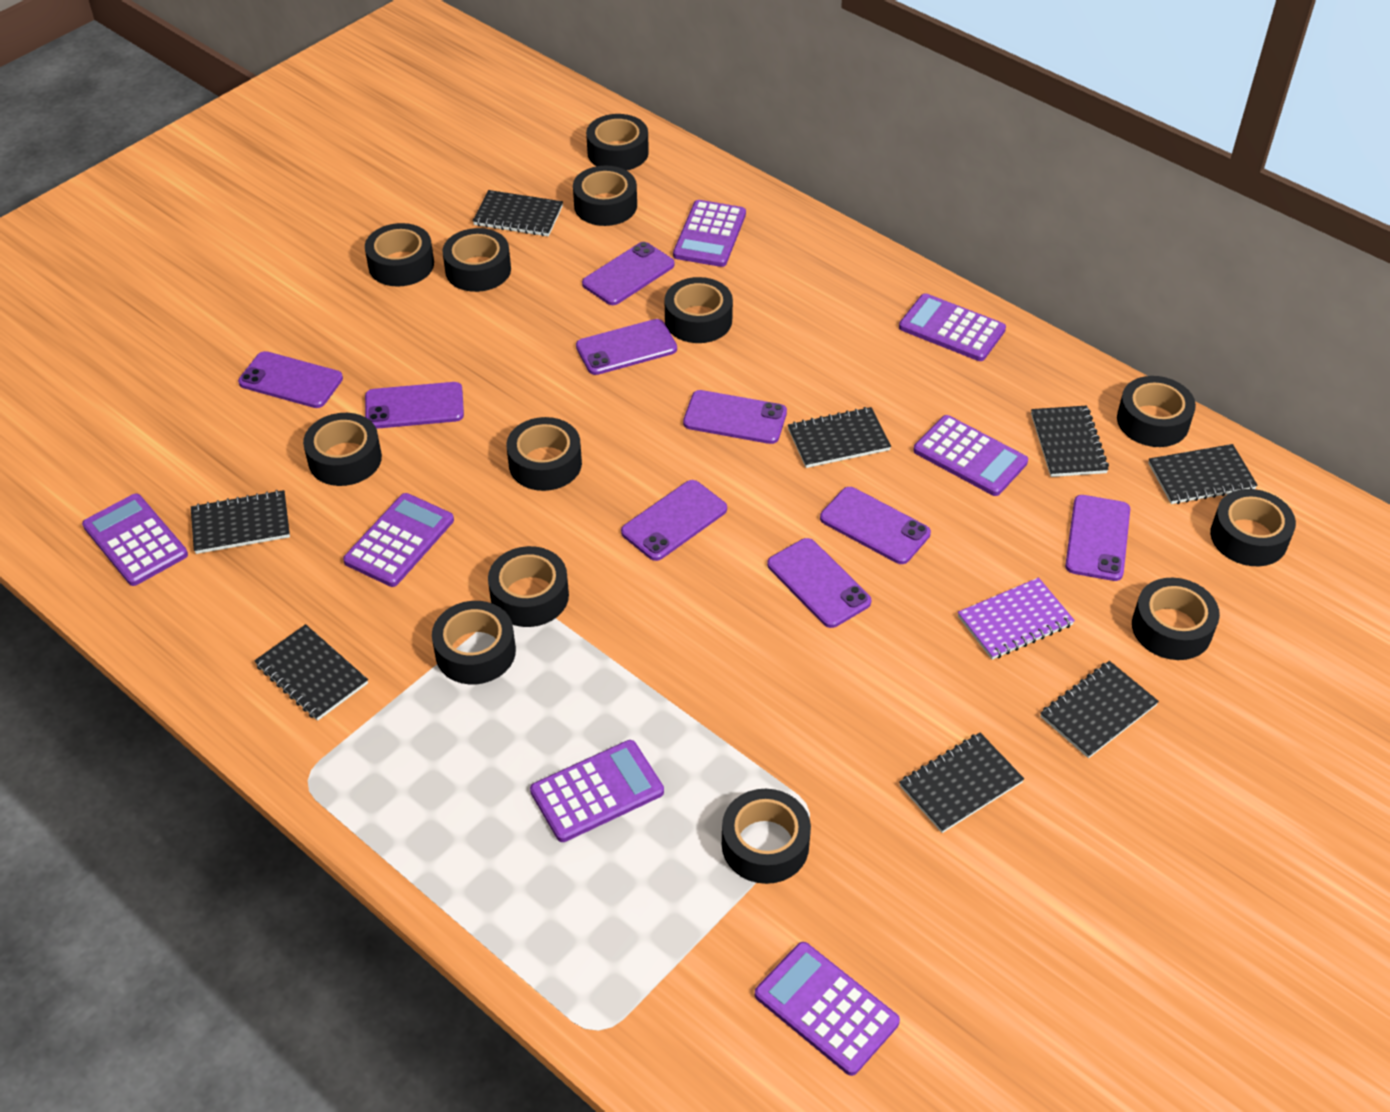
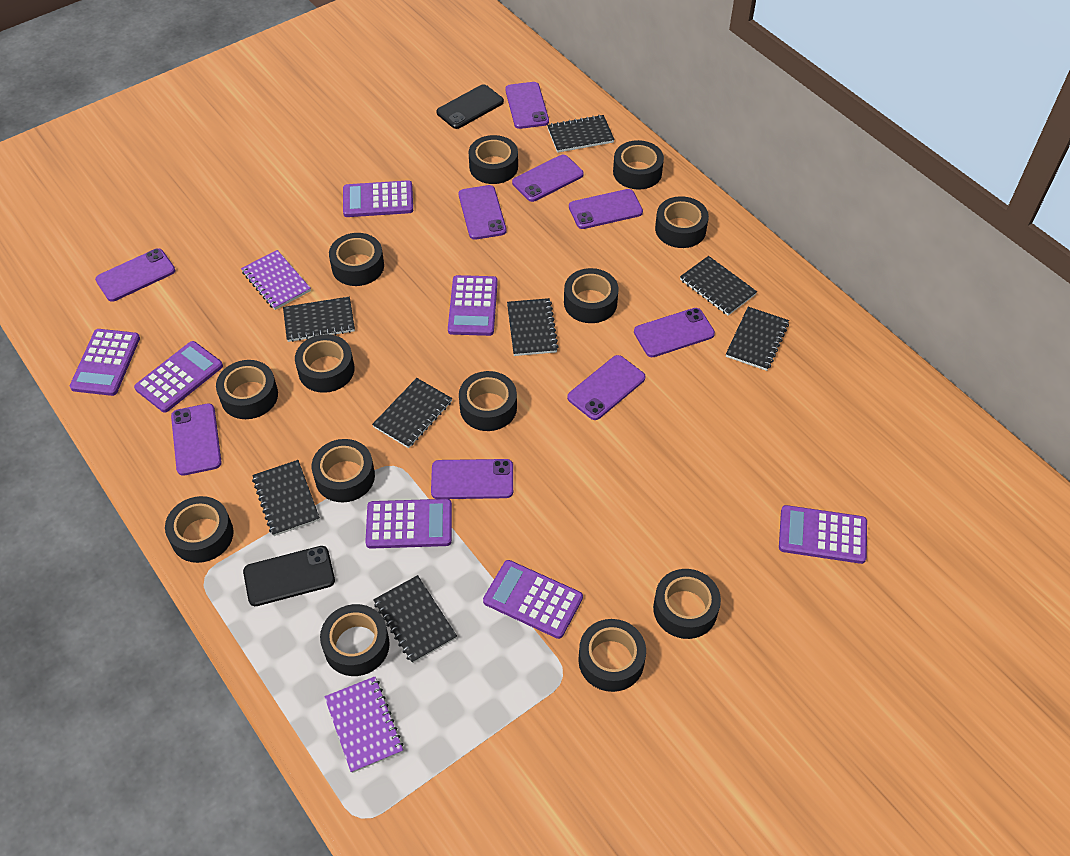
black phone: none = 0 -> [243,546,335,606] [436,84,504,129] = 2
purple notebook: [958,578,1075,660] = 1 -> [241,250,311,310] [324,677,403,773] = 2

